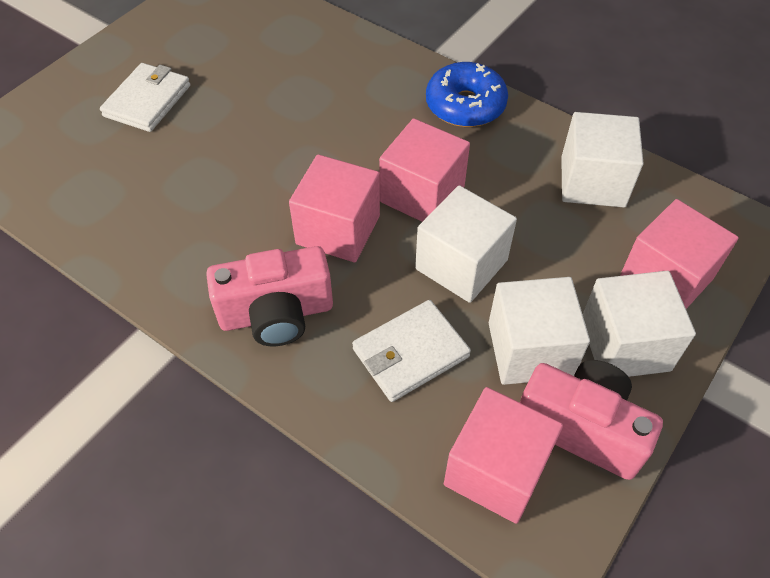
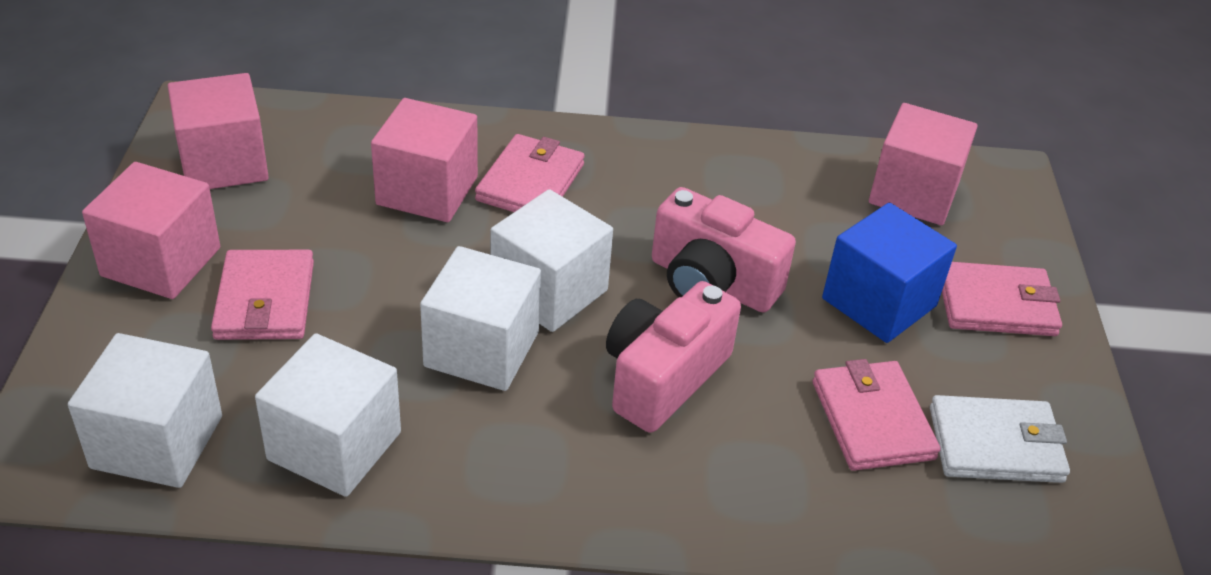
blue cube: none = 0 -> [822,202,957,343] = 1
blue donut: [426,62,508,127] = 1 -> none = 0
pink wallet: none = 0 -> [211,250,314,340] [475,134,585,212] [813,359,941,471] [942,262,1062,336] = 4
white wallet: [100,63,190,132] [352,300,471,402] = 2 -> [930,395,1070,483] = 1

